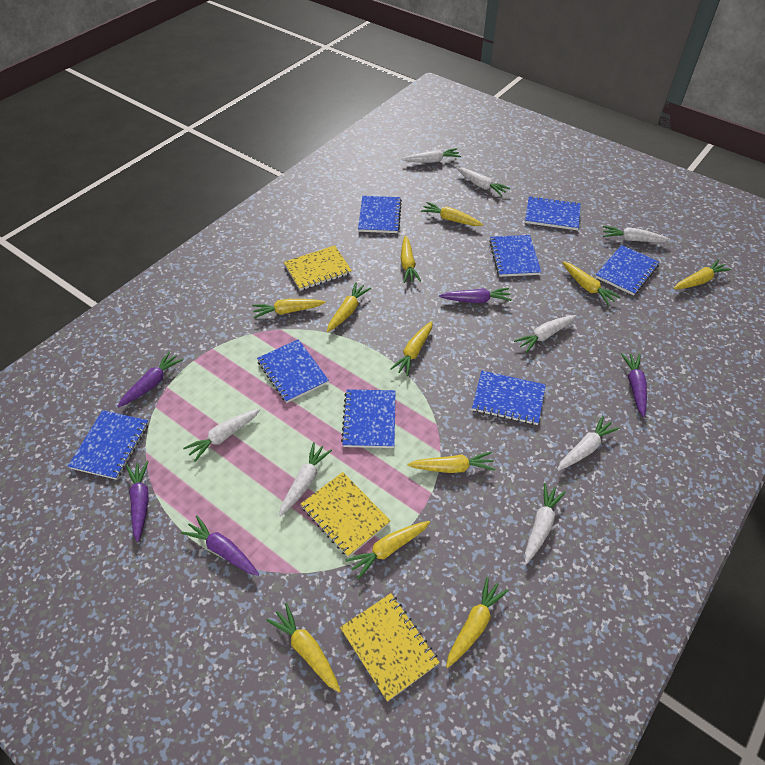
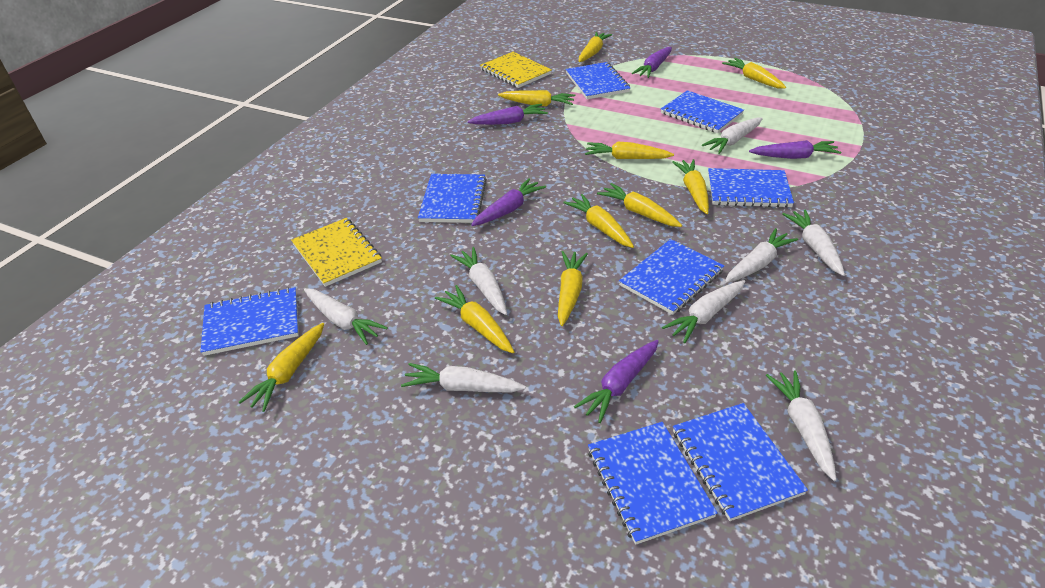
yellow carrot: [252,299,325,318] [266,603,341,692] [327,282,371,332] [345,521,430,579] [390,321,433,376] [401,236,421,283] [407,452,495,473] [421,202,483,226] [446,577,509,668] [562,261,620,306] [674,259,732,289] = 11 -> [239,323,324,412] [435,285,514,353] [498,90,575,107] [558,251,588,326] [563,194,634,248] [579,32,612,62] [585,141,674,159] [597,183,682,227] [672,159,709,214] [722,58,786,89] = 10
yellow notebook: [284,245,352,291] [301,472,391,557] [340,593,440,702] = 3 -> [291,218,382,287] [480,52,552,88] = 2

